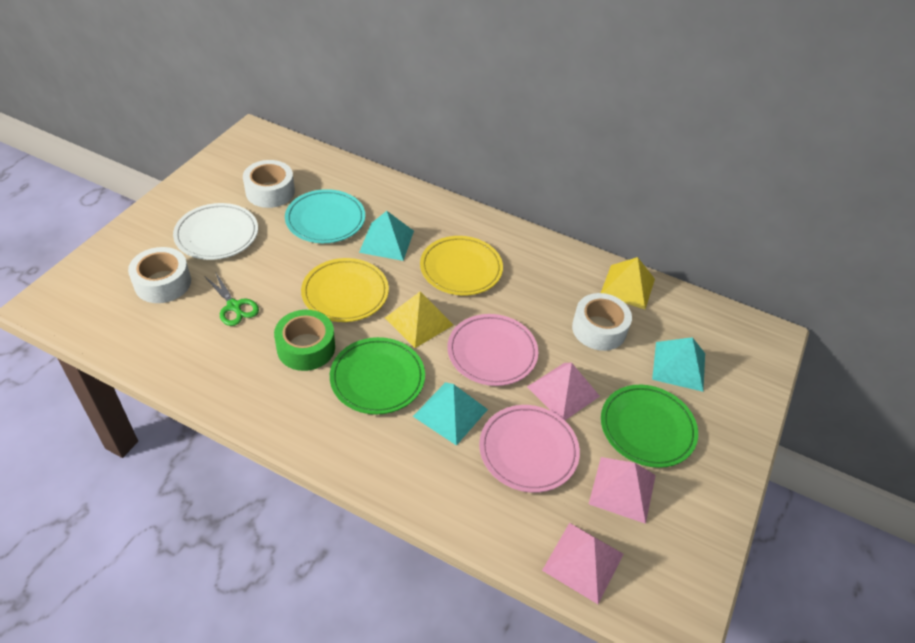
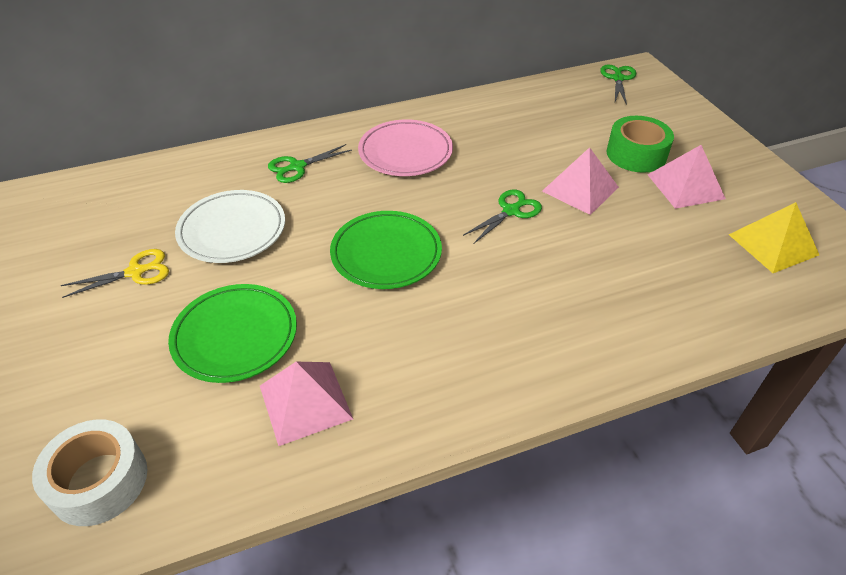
green scissors: [204,271,259,326] = 1 -> [268,144,352,183] [463,189,542,243] [600,64,636,105] = 3
pink plate: [447,314,539,386] [479,405,580,493] = 2 -> [358,120,453,176] = 1
turquoise plate: [285,189,365,243] = 1 -> none = 0
turquoise pyramid: [359,211,414,261] [413,382,488,446] [652,337,705,392] = 3 -> none = 0
white tape: [128,247,191,303] [243,160,295,208] [572,293,632,351] = 3 -> [32,419,147,526] = 1
yellow plate: [301,258,389,322] [420,236,503,296] = 2 -> none = 0
yellow pyramid: [385,291,453,348] [601,257,655,309] = 2 -> [729,202,819,273] = 1
yellow scissors: none = 0 -> [61,249,169,298] = 1

